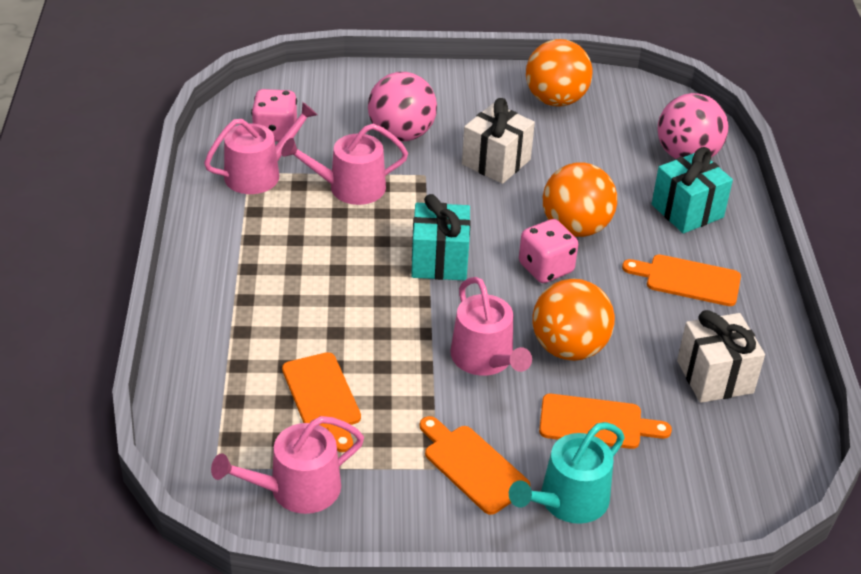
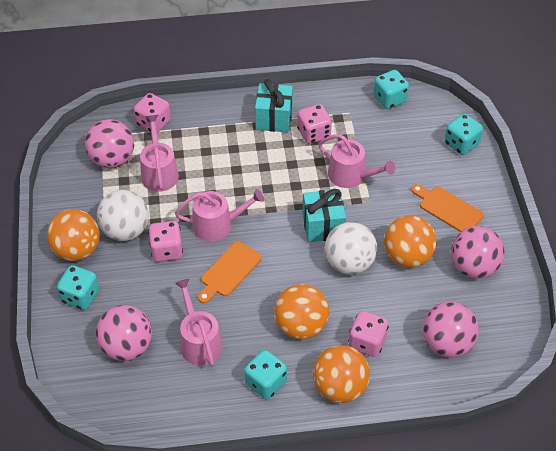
orange ball: [526,39,593,106] [532,279,615,361] [543,162,617,237] = 3 -> [47,209,100,261] [274,284,329,339] [313,345,370,403] [384,215,437,268] = 4
orange cutting board: [282,352,361,452] [420,416,530,515] [539,394,672,449] [622,255,741,306] = 4 -> [198,241,262,303] [411,184,484,232] = 2
pink ball: [368,72,437,141] [657,93,729,159] = 2 -> [85,119,134,168] [96,305,152,361] [423,302,479,357] [451,226,504,279] = 4
pink dice: [251,89,297,142] [519,219,578,283] = 2 -> [134,93,171,133] [148,221,183,262] [297,104,332,144] [348,311,389,357] = 4
turquoise dice: none = 0 -> [57,265,99,310] [244,350,287,399] [373,70,409,109] [444,114,483,155] = 4
turquoise watering can: [509,422,625,524] = 1 -> none = 0
white ball: none = 0 -> [97,190,149,241] [325,222,377,275] = 2
white gift: [462,98,535,184] [677,310,765,403] = 2 -> none = 0

